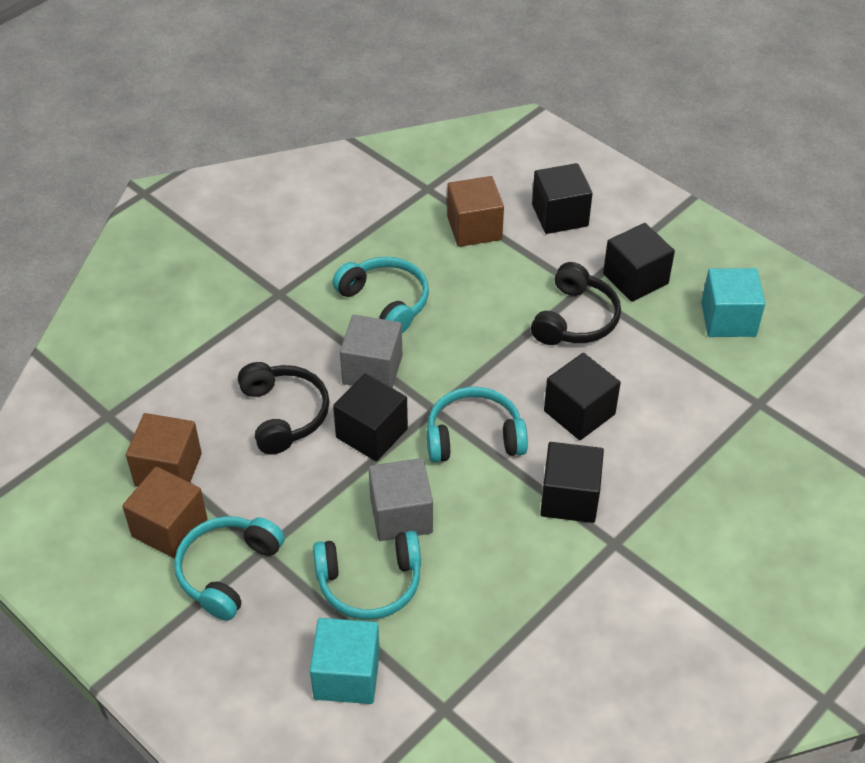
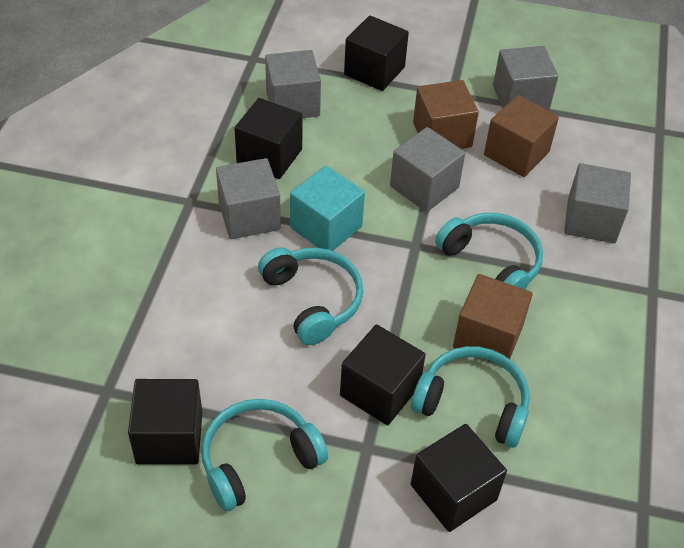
black headphones: [238,362,329,454] [531,262,621,345] = 2 -> none = 0
grey cube: [340,315,402,388] [369,458,433,541] = 2 -> [216,158,281,239] [265,50,321,118] [390,127,465,212] [493,46,558,111] [564,163,631,243] = 5
turquoise cube: [310,618,380,704] [701,268,765,337] = 2 -> [290,166,365,251] = 1

